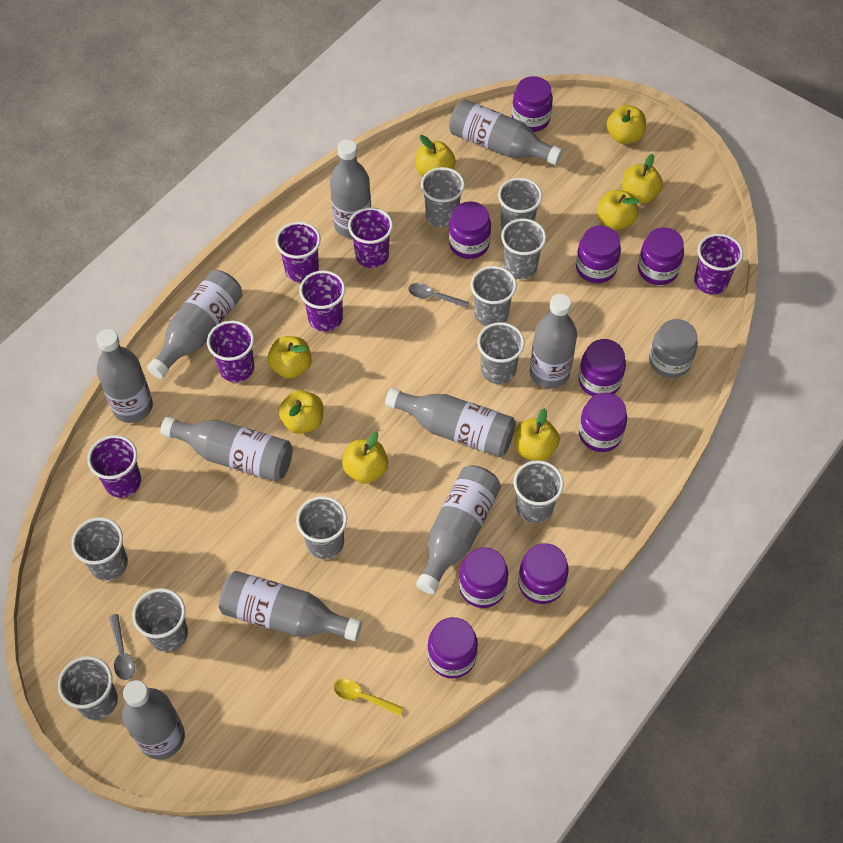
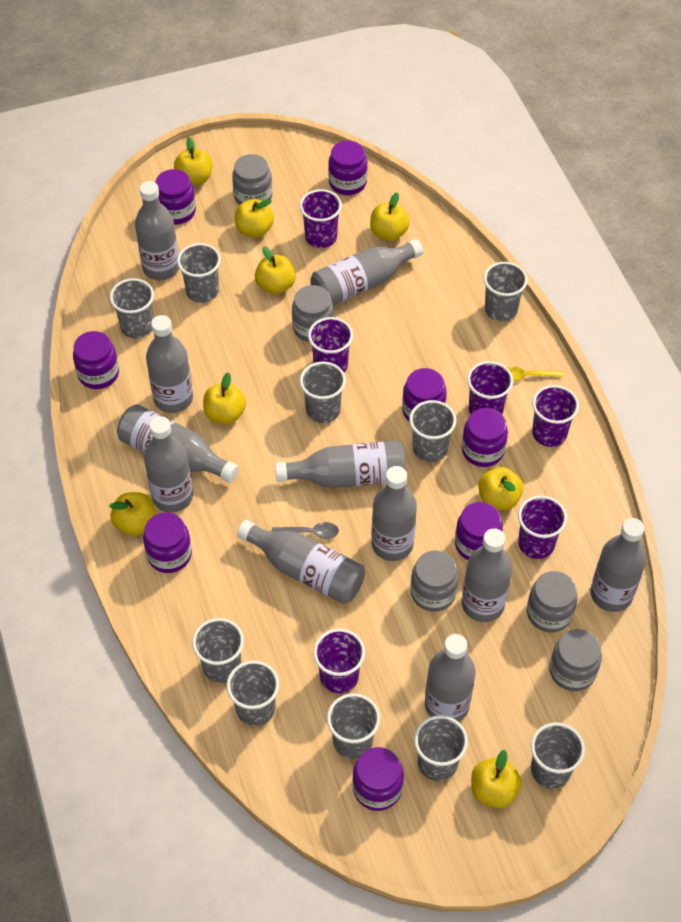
grey bottle: [96,329,153,423] [122,680,185,760] [147,270,243,379] [160,417,293,482] [219,571,362,641] [330,139,371,238] [385,388,516,457] [416,465,501,594] [449,99,563,165] [530,294,577,389] = 10 -> [117,404,239,483] [135,181,179,280] [144,416,193,513] [146,315,193,413] [237,520,365,604] [275,440,406,488] [310,239,423,305] [371,466,417,561] [425,634,476,722] [462,528,512,622] [591,518,646,612] = 11
grey jar: [649,319,698,378] = 1 -> [232,154,272,205] [292,285,334,342] [410,551,459,612] [527,571,578,633] [549,629,602,691] = 5
grey spoon: [109,614,135,680] [408,283,469,309] = 2 -> [272,522,339,539] = 1
purple jar: [428,617,478,678] [449,201,491,259] [459,547,508,608] [512,76,553,132] [518,543,569,604] [576,226,621,283] [578,339,626,396] [579,393,627,452] [638,227,684,285] = 9 -> [73,331,119,389] [143,512,192,573] [155,169,196,225] [328,141,368,195] [352,747,404,811] [402,368,447,422] [455,502,503,560] [462,408,508,467] = 8

